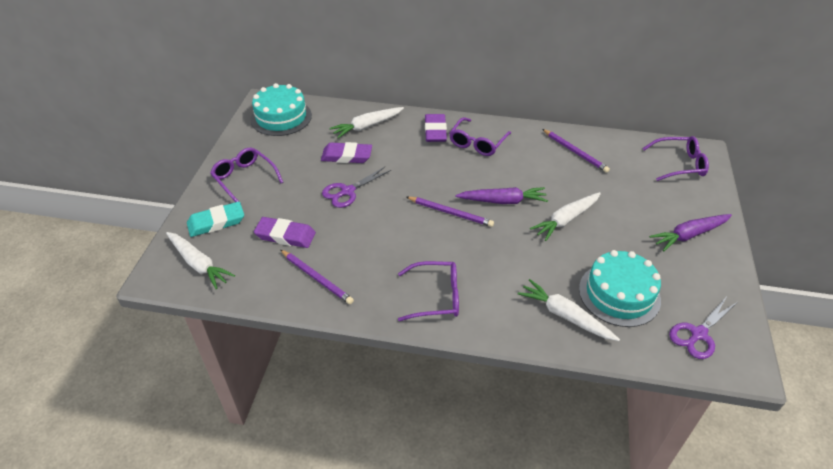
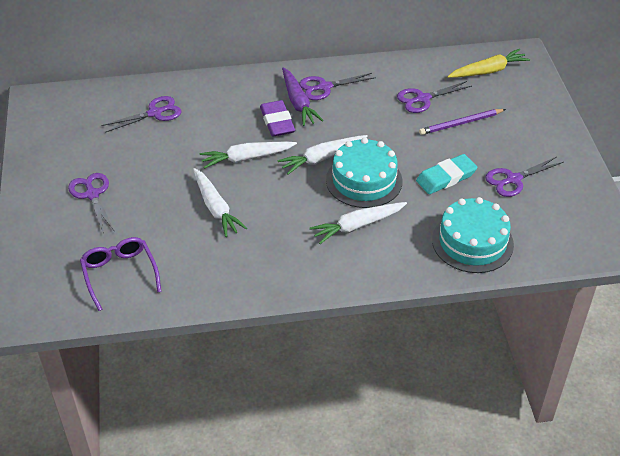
purple carrot: [455,187,548,204] [649,214,732,251] = 2 -> [282,68,324,126] = 1
purple eraser: [254,217,316,248] [321,142,372,163] [425,114,447,142] = 3 -> [260,100,295,137] = 1
purple glasses: [210,148,284,202] [398,261,459,321] [449,117,511,156] [642,136,709,181] = 4 -> [80,237,161,311] = 1
purple pencil: [281,250,354,304] [406,197,494,227] [542,129,610,173] = 3 -> [419,109,506,135] = 1
purple scissors: [322,167,391,208] [669,298,736,359] = 2 -> [68,173,115,234] [102,96,181,133] [299,73,376,100] [397,81,472,113] [485,157,564,197] = 5
yellow carrot: none = 0 -> [448,49,530,78] = 1

